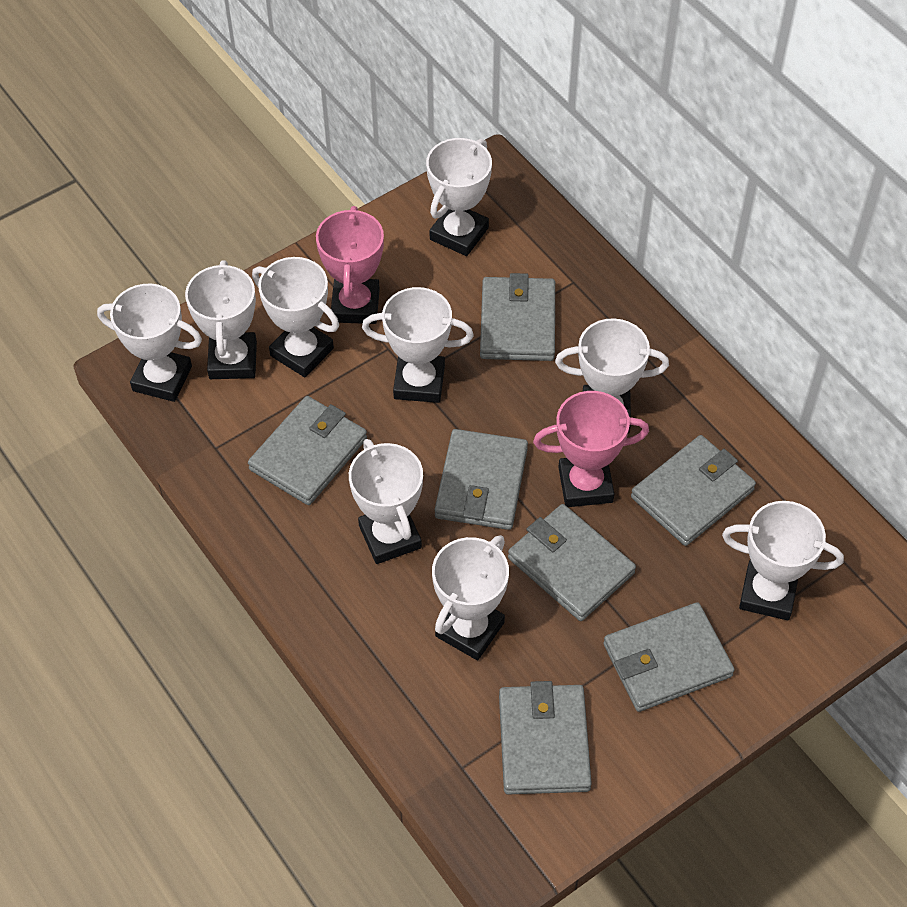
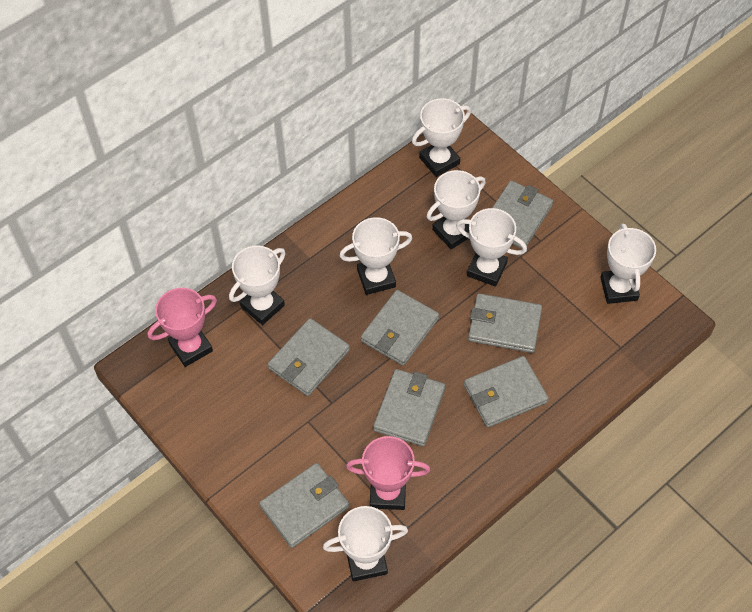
white trophy: [97,284,202,402] [185,260,257,379] [252,257,339,377] [349,439,423,564] [362,287,474,403] [426,138,492,256] [432,535,509,660] [555,318,669,433] [722,501,844,620] = 9 -> [229,246,286,325] [323,506,408,581] [339,217,412,295] [412,98,471,177] [427,170,486,249] [456,208,527,287] [600,223,656,304] = 7

